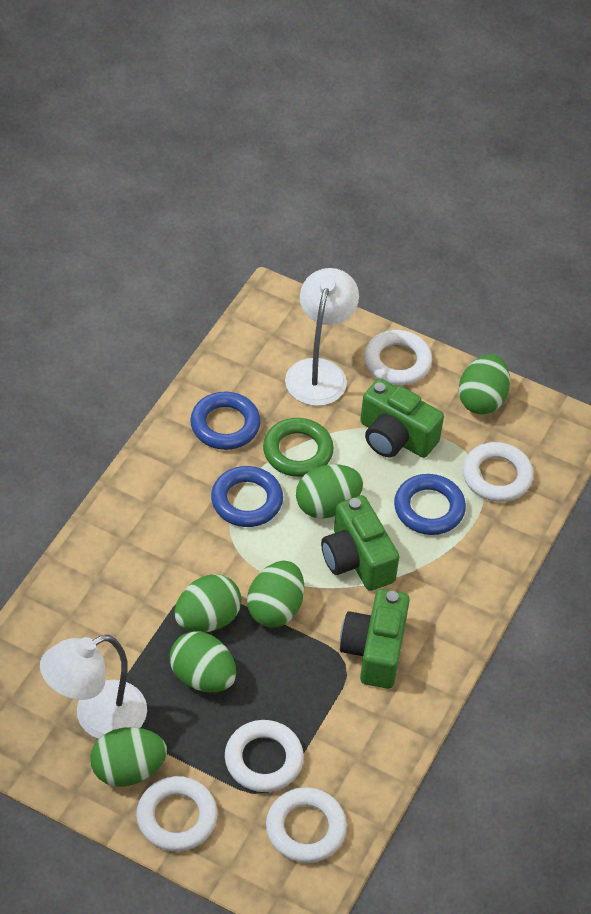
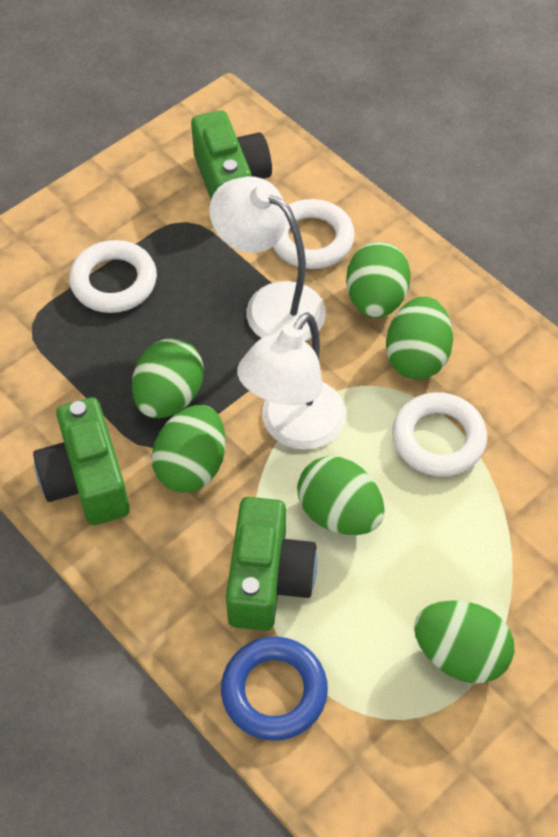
blue ring: [190,392,261,450] [211,466,283,527] [394,474,466,535] = 3 -> [221,636,328,741] = 1
green ring: [263,418,334,477] = 1 -> none = 0
white ring: [136,776,218,851] [225,720,304,792] [266,787,347,863] [364,330,432,385] [463,442,533,502] = 5 -> [69,240,157,313] [273,199,355,269] [392,392,487,477] = 3

